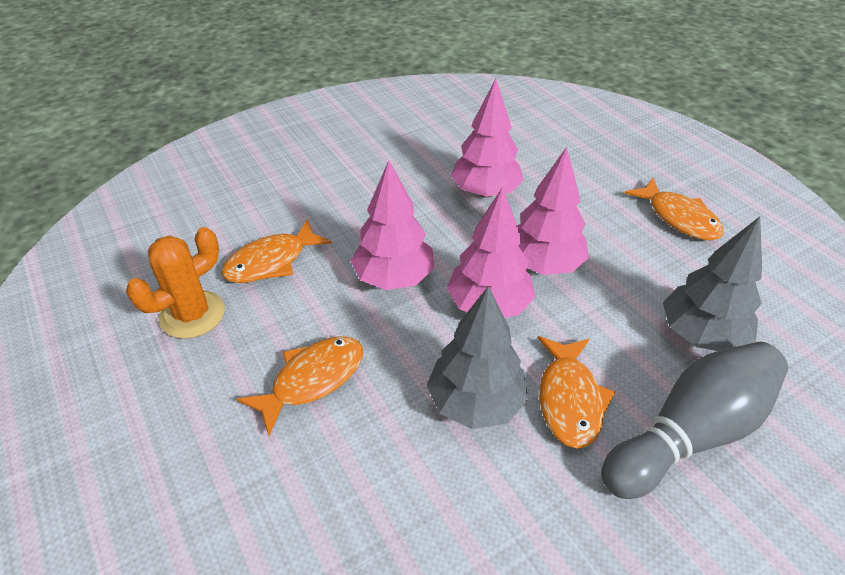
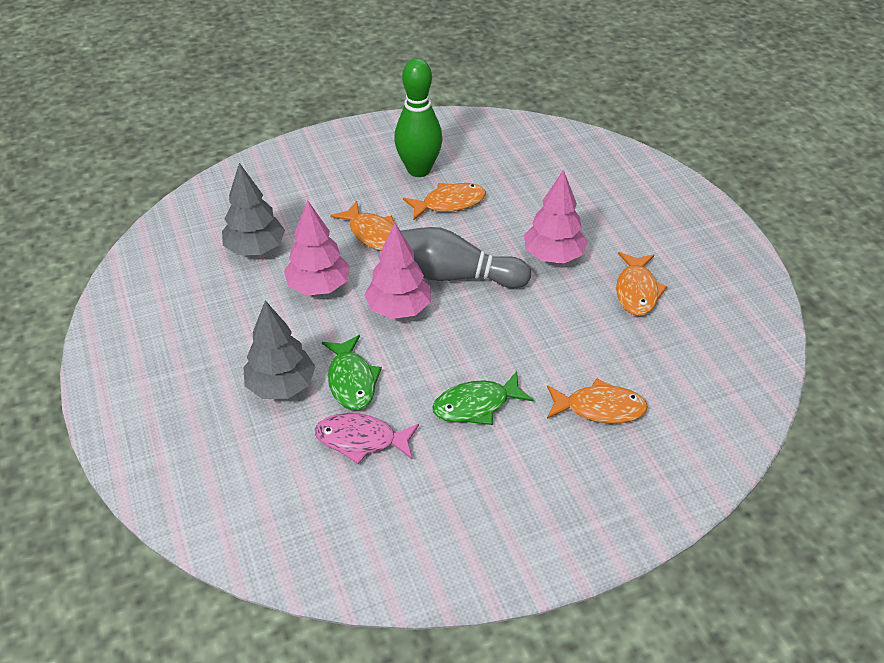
green bowling pin: none = 0 -> [394,58,443,177] = 1
green fish: none = 0 -> [322,335,382,410] [432,371,534,425] = 2
orange cactus: [126,227,225,339] = 1 -> none = 0
pink fish: none = 0 -> [315,413,419,464] = 1
pink tree: [351,160,434,290] [447,187,535,318] [451,79,524,197] [517,147,589,275] = 4 -> [284,200,350,295] [364,223,431,319] [524,170,587,263] = 3

